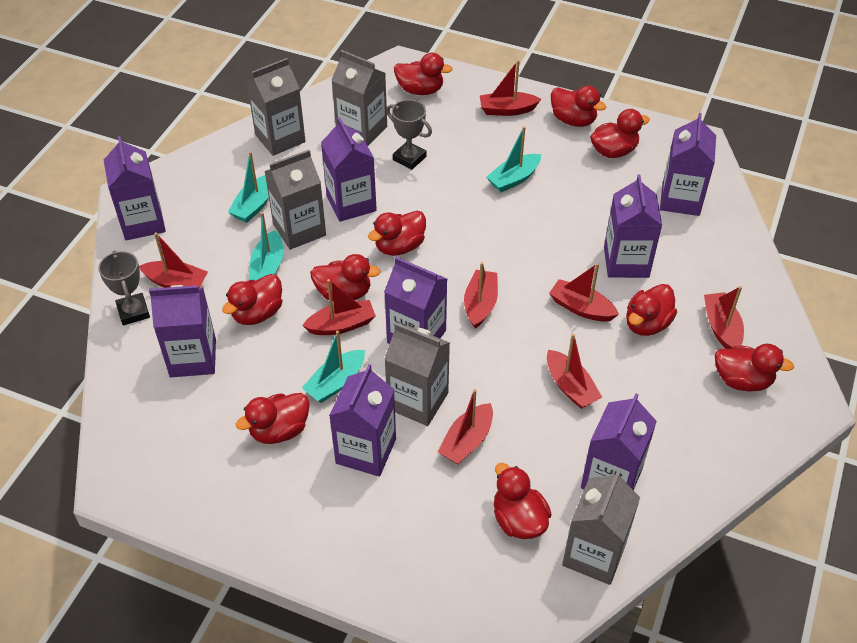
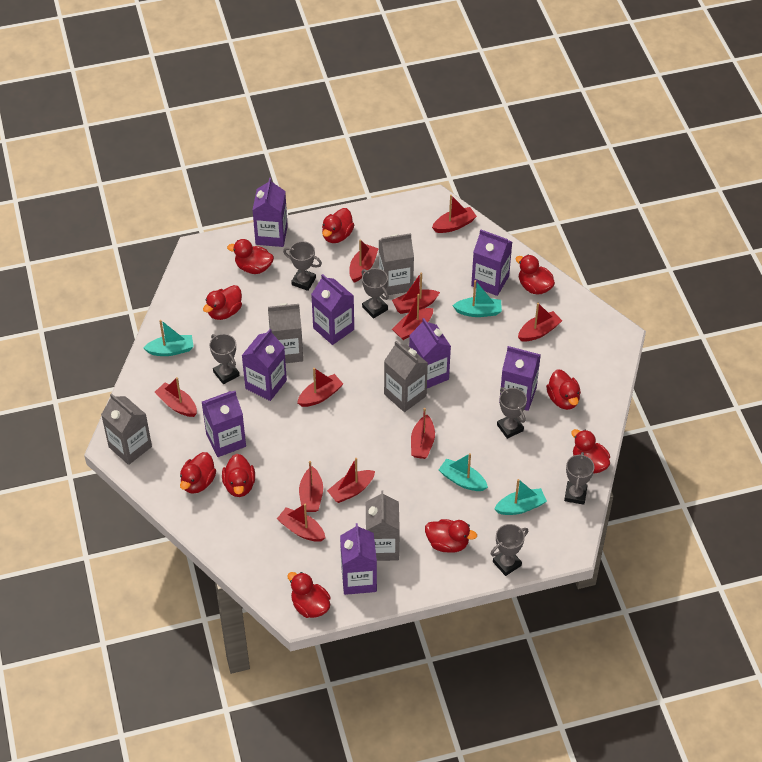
grey trophy: [98,250,150,325] [386,99,432,170] = 2 -> [210,334,240,384] [283,241,322,291] [361,268,389,319] [490,524,529,576] [497,387,527,439] [564,452,594,505] = 6
red boat: [139,233,208,288] [302,279,376,335] [438,389,493,464] [464,262,498,329] [480,60,541,116] [547,334,602,409] [549,263,619,322] [704,286,744,349] = 8 -> [155,377,197,417] [277,504,326,542] [297,368,343,407] [299,461,323,512] [327,458,375,503] [349,239,379,283] [392,272,440,314] [392,294,433,340] [411,408,435,459] [432,195,477,233] [518,303,562,342] = 11

